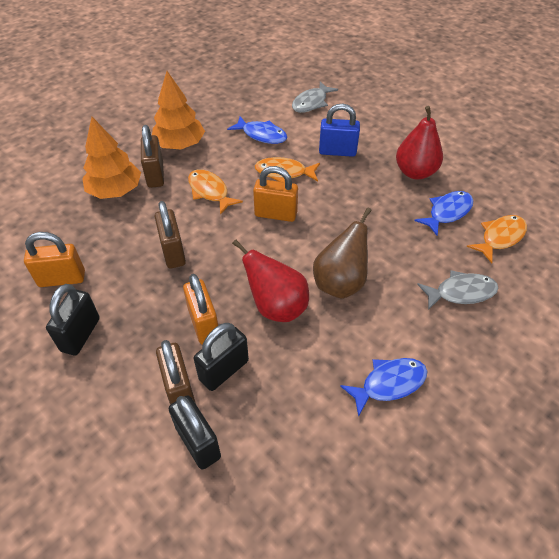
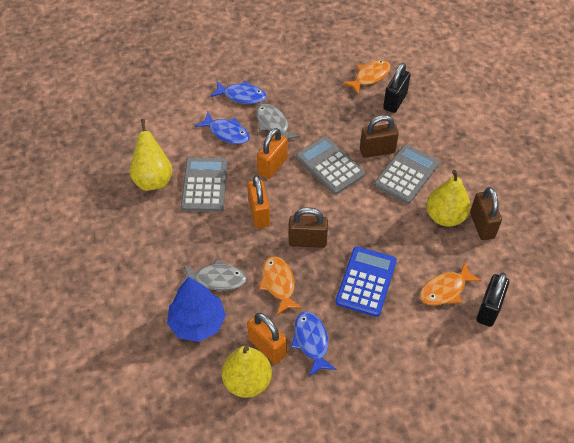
black padlock: [46,284,100,355] [169,395,221,470] [194,323,249,391] = 3 -> [383,63,411,113] [476,273,509,327] = 2
blue calculator: none = 0 -> [335,246,397,317] = 1
blue padlock: [319,103,360,157] = 1 -> none = 0
blue tree: none = 0 -> [167,277,226,342] = 1
brown pear: [313,208,372,299] = 1 -> none = 0
grey calculator: none = 0 -> [181,158,227,211] [296,136,365,195] [374,144,439,204] = 3
orange tree: [82,117,141,199] [152,71,205,149] = 2 -> none = 0
red pear: [232,239,309,322] [396,106,443,179] = 2 -> none = 0
yellow pear: none = 0 -> [130,119,172,191] [222,346,272,398] [426,170,471,227] = 3

